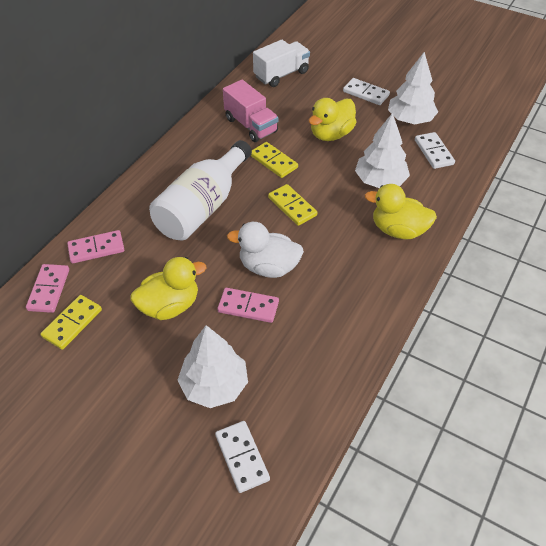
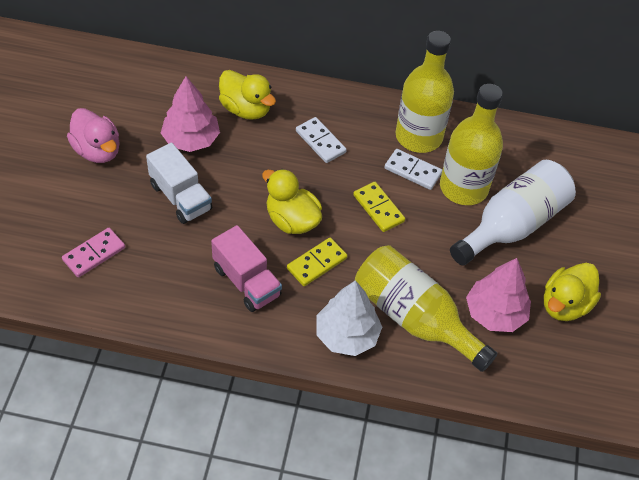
pink domino: [26,264,69,313] [67,230,124,264] [217,288,279,323] = 3 -> [62,228,125,277] = 1
pink duck: none = 0 -> [67,108,120,163] = 1
pink tree: none = 0 -> [161,76,220,152] [466,258,531,332] = 2
white domino: [215,421,270,493] [343,78,390,105] [415,132,455,169] = 3 -> [296,117,347,163] [384,149,442,190] = 2
white duck: [227,222,304,278] = 1 -> none = 0
white tree: [177,325,248,408] [355,113,410,188] [388,52,438,124] = 3 -> [317,280,382,356] = 1
yellow bottle: none = 0 -> [355,245,497,372] [395,31,454,153] [440,84,503,205] = 3
yellow domino: [41,295,102,350] [251,142,298,178] [268,184,317,226] = 3 -> [287,238,347,286] [353,182,405,232] = 2

